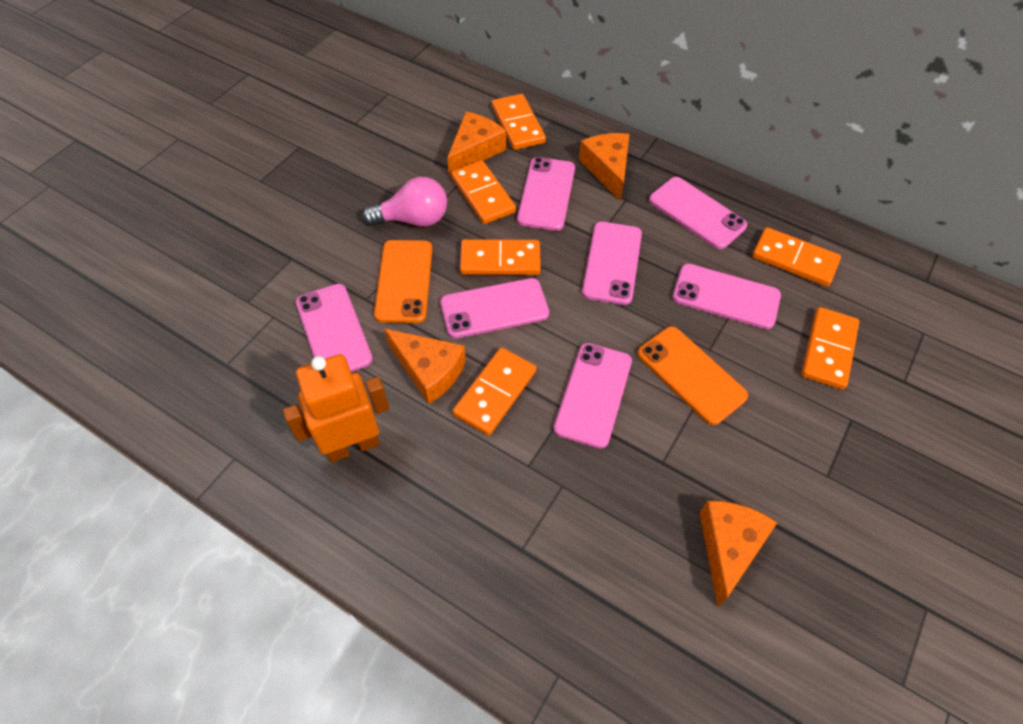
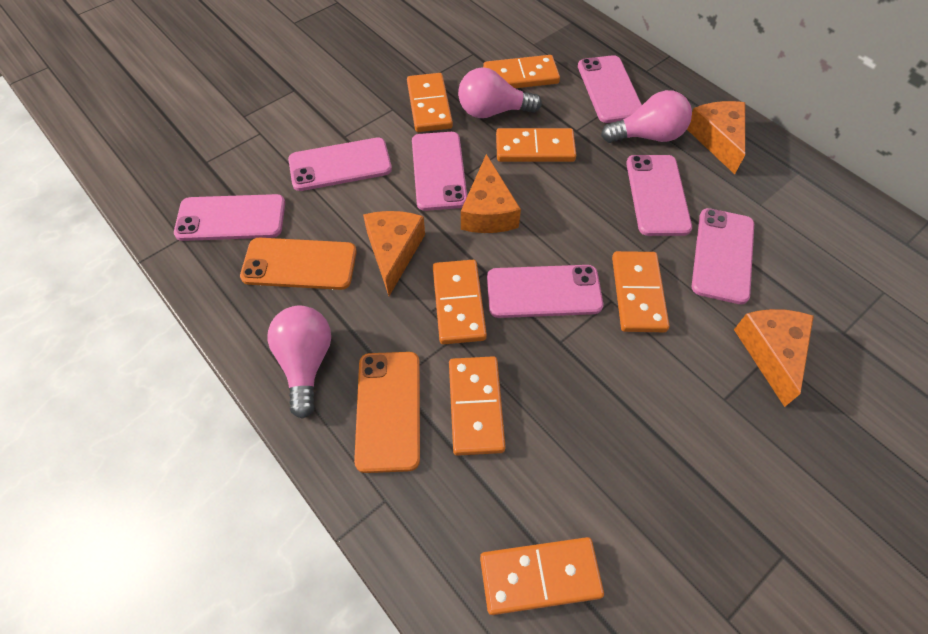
orange domino: [451,160,516,224] [452,348,536,436] [460,239,541,275] [492,94,546,150] [752,227,841,286] [801,307,860,390] = 6 -> [407,73,453,132] [433,260,487,344] [449,356,506,456] [480,537,604,615] [483,55,560,88] [496,128,576,162] [612,251,669,332] = 7
orange robot: [283,354,389,462] = 1 -> none = 0
pink light bulb: [362,177,447,227] = 1 -> [267,306,331,419] [458,67,542,118] [601,90,692,143] = 3

